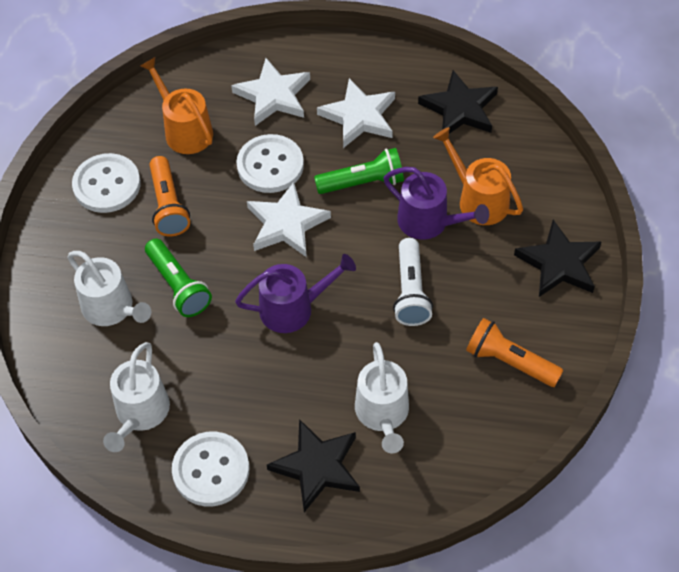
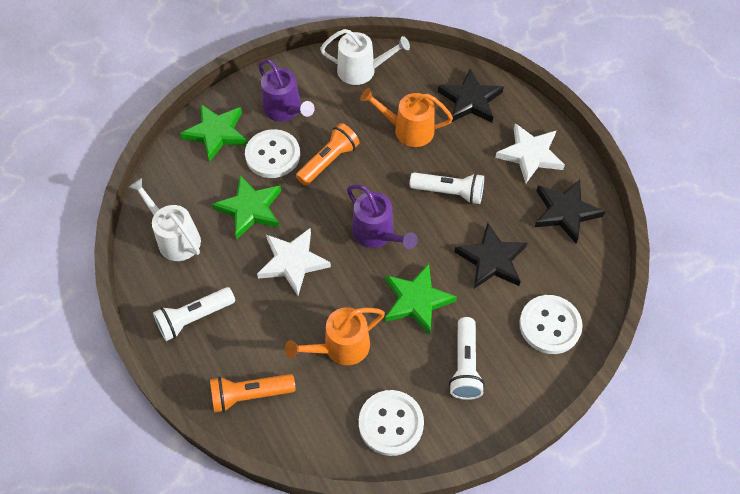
green flashlight: [145,238,212,317] [314,148,404,194] = 2 -> none = 0
green star: none = 0 -> [180,104,247,162] [212,175,281,240] [385,264,457,335] = 3
white flashlight: [393,238,433,326] = 1 -> [153,287,235,341] [410,172,484,204] [449,317,485,400] = 3
white star: [231,58,310,126] [247,182,331,257] [317,78,395,148] = 3 -> [257,228,331,295] [495,123,565,184] = 2
white watering can: [67,251,151,326] [103,342,170,452] [355,342,409,453] = 3 -> [128,178,201,261] [320,29,410,85] = 2

